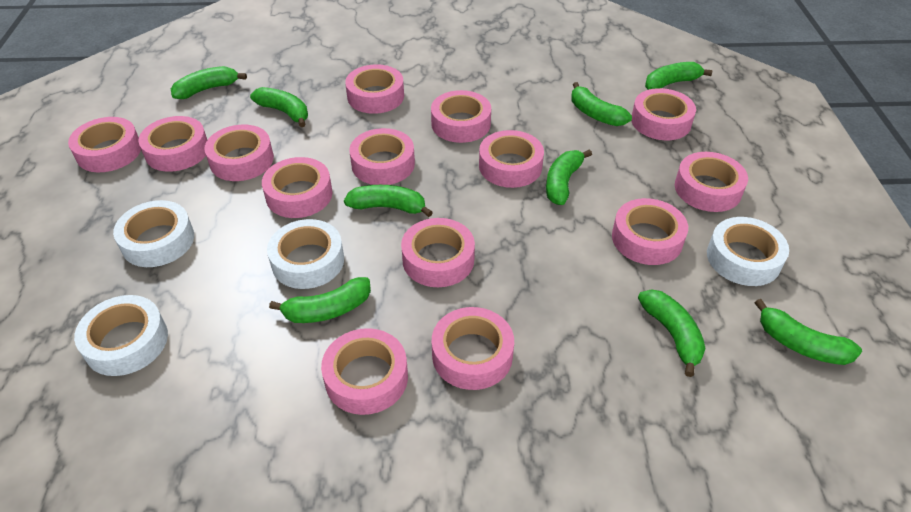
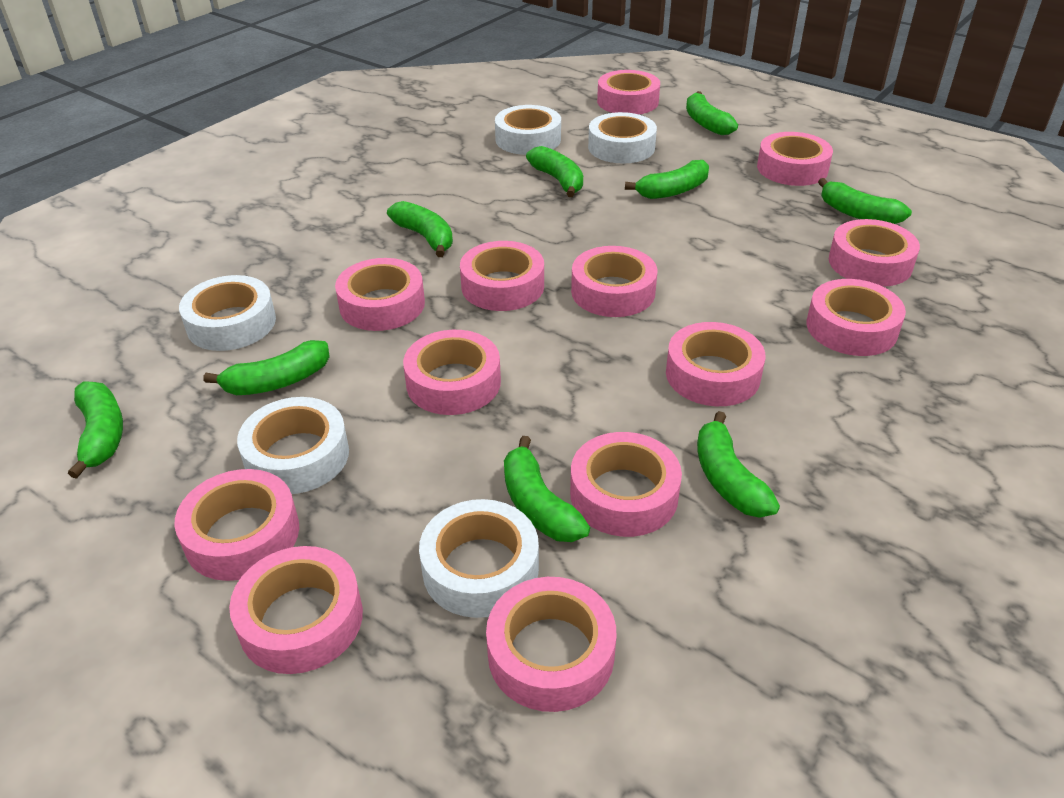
pink tape: [68,117,141,172] [138,116,207,172] [204,125,274,181] [262,157,333,218] [321,328,408,415] [345,64,404,114] [349,128,415,185] [401,218,475,287] [431,90,491,143] [432,307,514,390] [479,130,544,188] [612,198,688,265] [631,88,696,140] [675,152,748,212] = 14 -> [174,469,299,581] [229,546,363,674] [335,258,425,331] [403,330,501,415] [460,241,544,311] [486,577,616,712] [570,432,682,537] [571,246,657,317] [597,70,660,114] [666,322,765,406] [757,132,833,186] [806,279,906,356] [829,219,920,287] = 13
white tape: [74,295,168,376] [113,200,194,267] [267,219,344,289] [707,217,789,286] = 4 -> [179,275,276,351] [237,397,349,494] [419,499,539,618] [495,105,561,155] [588,112,657,164] = 5

